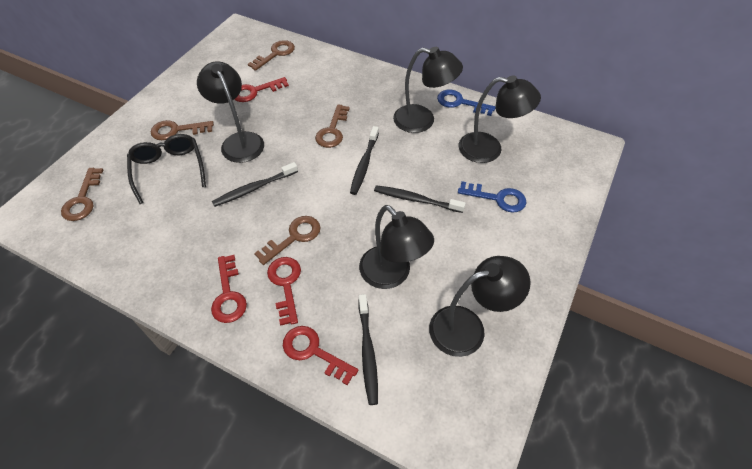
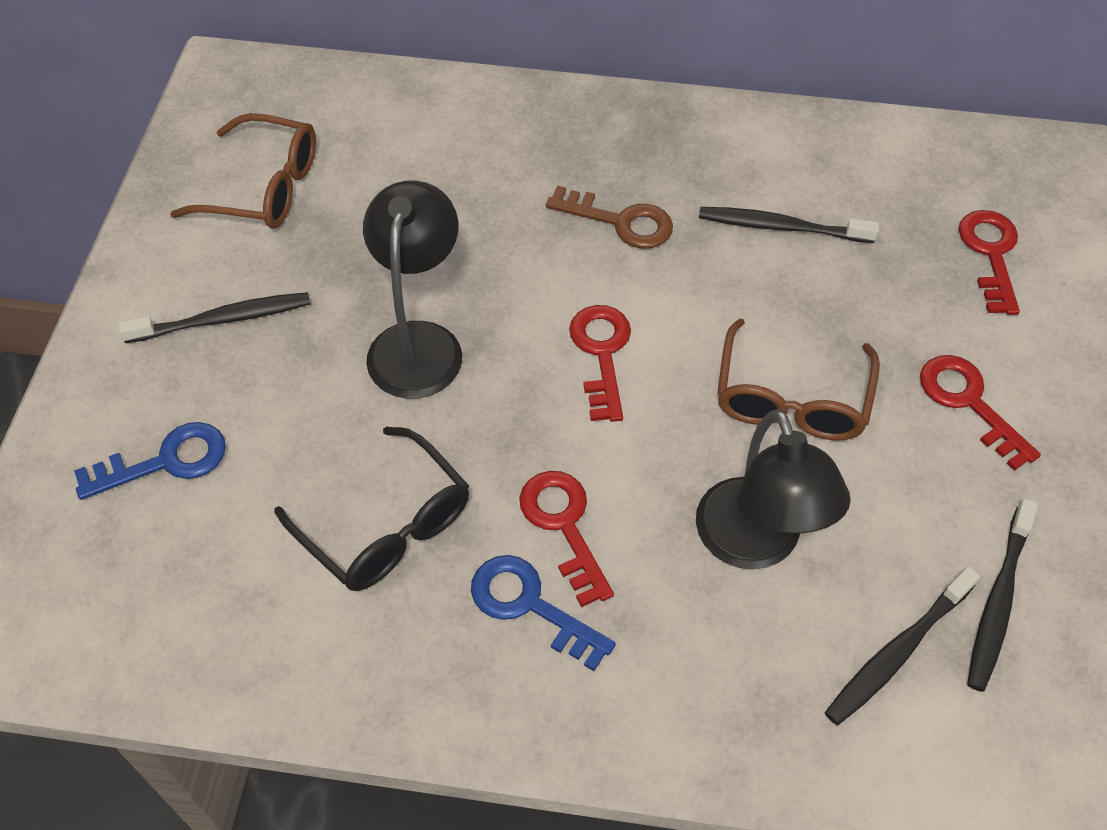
black lamp: [197,61,264,163] [359,205,434,289] [393,47,463,133] [429,256,531,357] [459,76,541,163] = 5 -> [363,180,462,399] [696,409,851,569] = 2
brown glasses: none = 0 -> [170,113,316,229] [717,318,880,441] = 2
brown key: [61,168,103,221] [151,120,214,140] [248,40,295,71] [254,216,321,265] [315,104,350,148] = 5 -> [546,185,673,249] = 1

